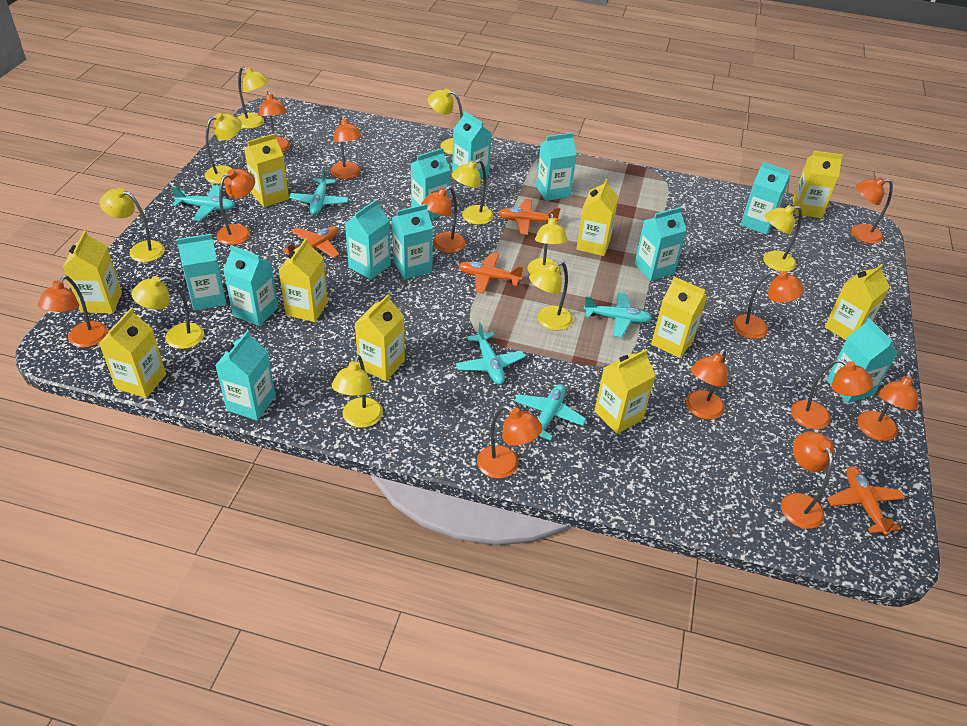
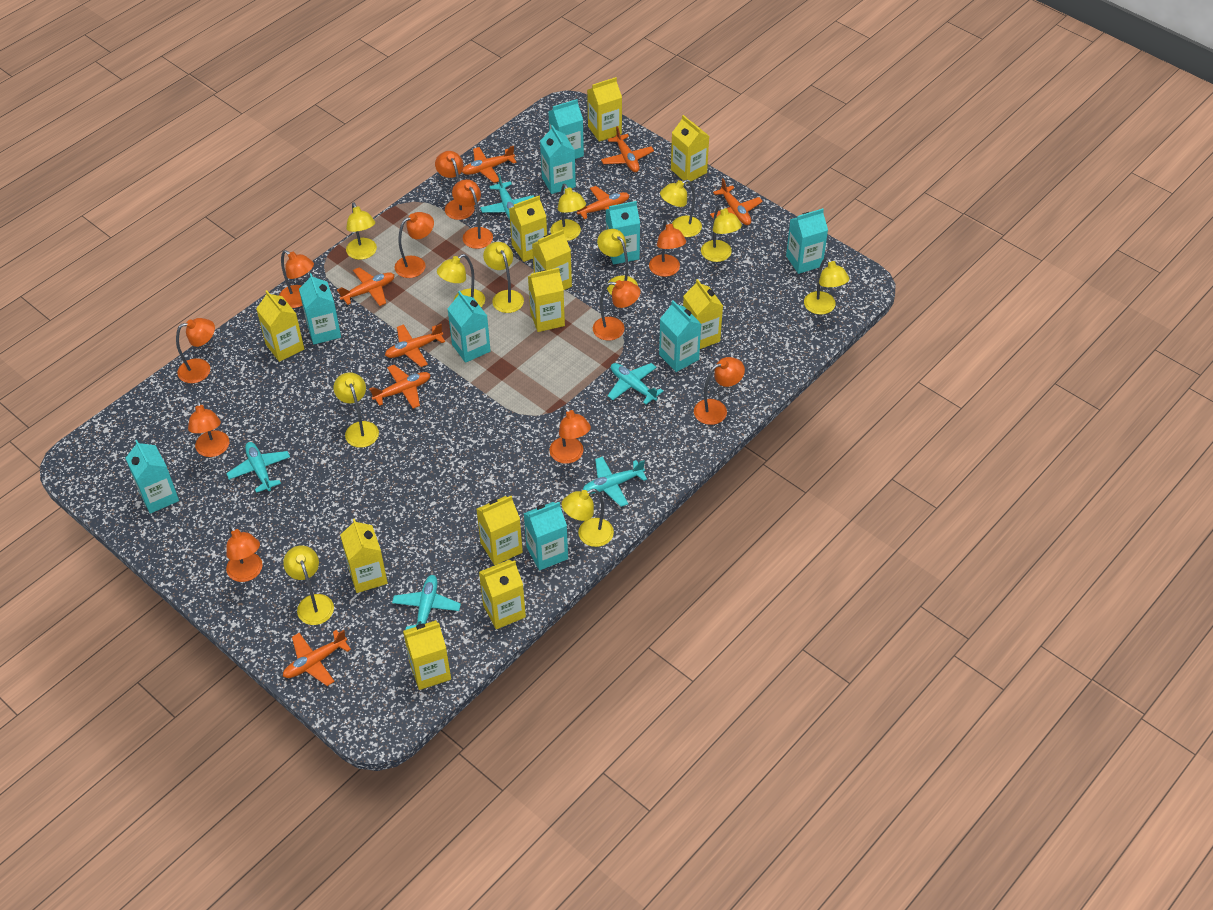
orange lamp: [37,276,108,348] [217,169,255,245] [258,91,290,152] [330,116,362,179] [421,186,466,253] [477,405,542,478] [686,349,728,420] [733,270,804,339] [781,432,834,529] [791,359,873,429] [851,177,893,244] [858,371,918,441] = 12 -> [176,318,215,383] [188,399,229,457] [226,524,263,582] [279,250,314,308] [395,212,434,278] [435,151,475,220] [452,179,493,249] [549,406,591,464] [593,280,641,341] [649,219,686,277] [694,357,745,425] = 11
orange plane: [282,226,340,258] [458,252,523,294] [498,199,561,235] [827,466,905,536] = 4 -> [283,630,351,686] [337,267,395,306] [369,365,431,409] [385,324,445,367] [462,146,517,183] [577,186,629,219] [601,126,654,172] [710,178,763,225] = 8
turquoise carton: [176,234,227,311] [215,330,276,421] [223,245,278,326] [345,199,391,280] [392,204,433,279] [411,148,450,220] [452,111,492,179] [536,133,577,201] [634,207,687,281] [740,162,791,235] [827,318,898,403] = 11 -> [126,440,179,514] [299,273,341,344] [448,291,491,363] [524,502,568,570] [540,125,576,194] [548,99,584,159] [606,201,640,264] [659,300,701,372] [786,208,828,274] = 9
yellow carton: [63,230,122,314] [99,308,166,398] [245,133,289,207] [279,238,328,322] [355,294,405,381] [576,179,619,256] [594,349,655,434] [651,277,707,358] [793,151,843,218] [825,264,890,340] = 10 -> [256,290,304,362] [340,519,388,593] [403,620,451,690] [477,496,523,565] [479,560,526,629] [509,196,547,262] [528,268,565,332] [532,230,572,290] [587,77,622,142] [671,115,709,183] [683,279,723,349] = 11
yellow lamp: [99,188,165,262] [131,276,204,349] [205,113,242,184] [238,67,269,129] [332,355,383,428] [428,88,463,155] [451,159,493,225] [528,213,568,274] [529,261,573,330] [763,205,802,272] = 10 -> [283,546,334,625] [334,372,379,448] [346,203,377,260] [437,254,485,307] [483,242,524,313] [550,184,586,241] [562,489,614,547] [597,229,638,295] [660,180,702,237] [701,205,742,262] [804,257,849,315] = 11

